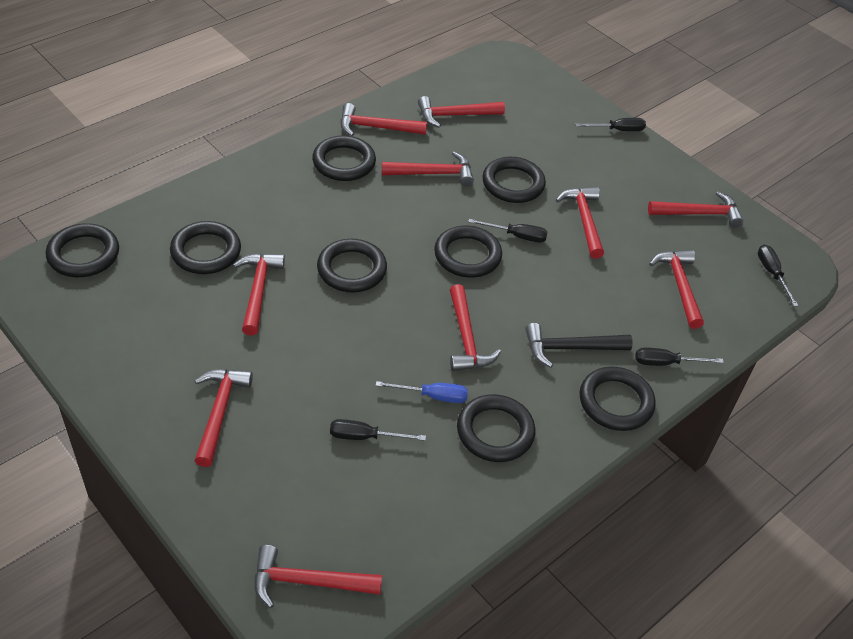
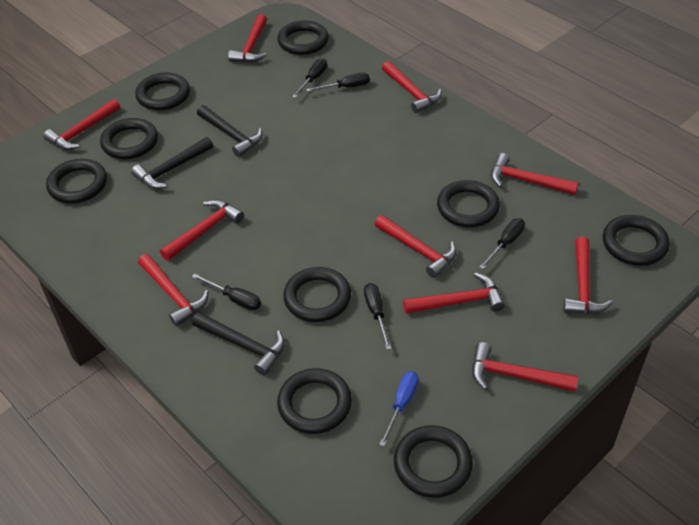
black hammer: [525,323,633,368] = 1 -> [131,137,213,189] [192,312,285,375] [197,105,262,157] = 3
black ring: [46,223,119,277] [170,221,241,274] [312,135,376,181] [317,239,387,292] [434,225,502,278] [457,394,535,462] [482,157,546,203] [580,366,656,431] = 8 -> [46,159,107,203] [100,118,158,159] [135,73,190,110] [277,20,329,55] [277,368,352,434] [283,267,351,322] [394,426,473,498] [437,180,500,227] [603,215,670,266] = 9

